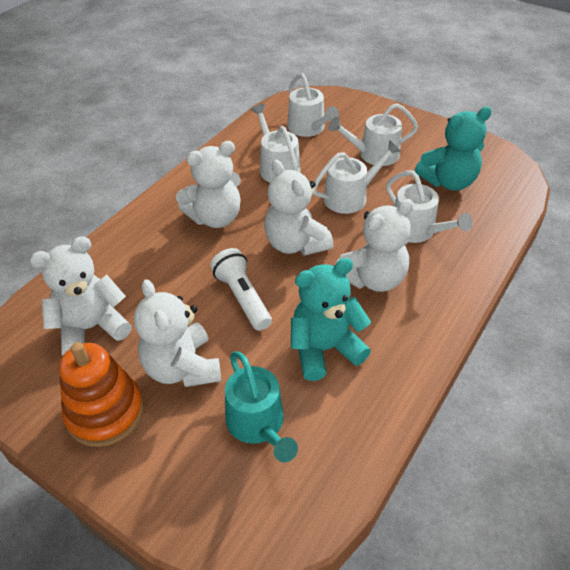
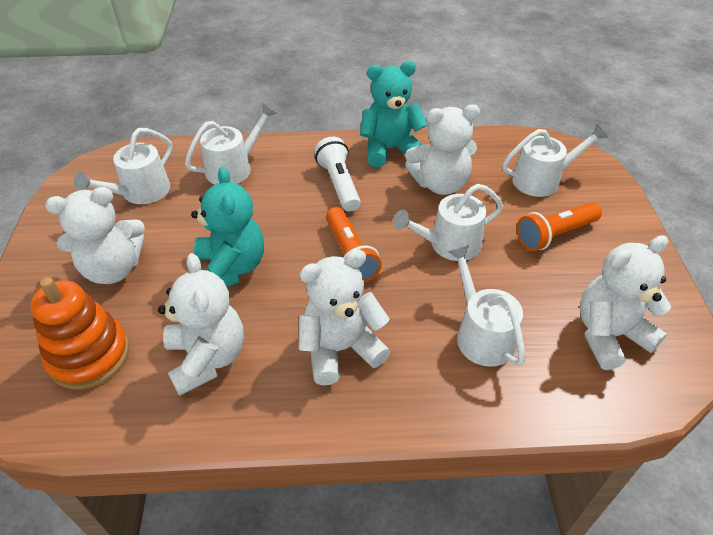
orange flashlight: none = 0 -> [326,207,382,283] [517,202,602,251] = 2
turquoise watering can: [225,351,298,462] = 1 -> none = 0

